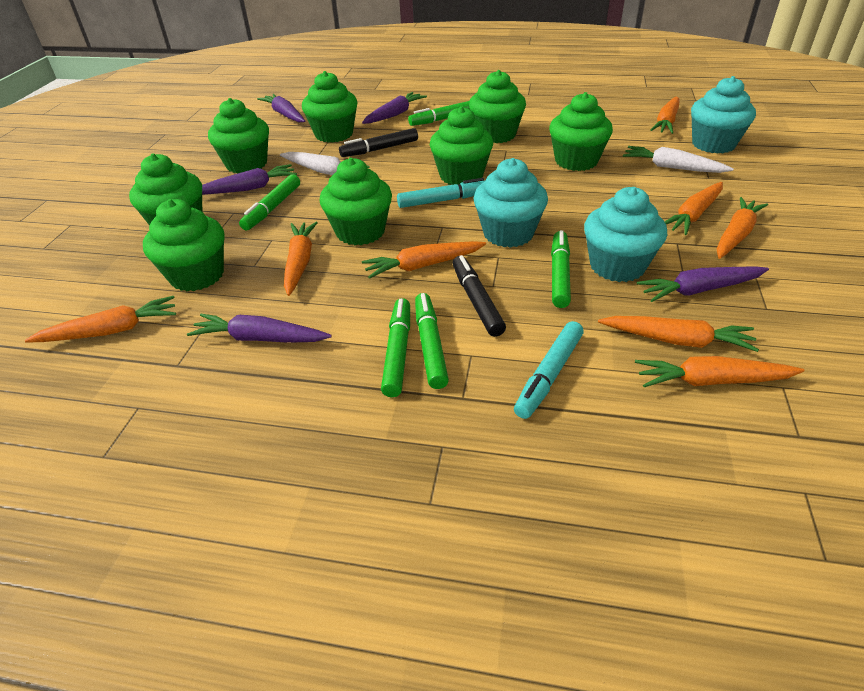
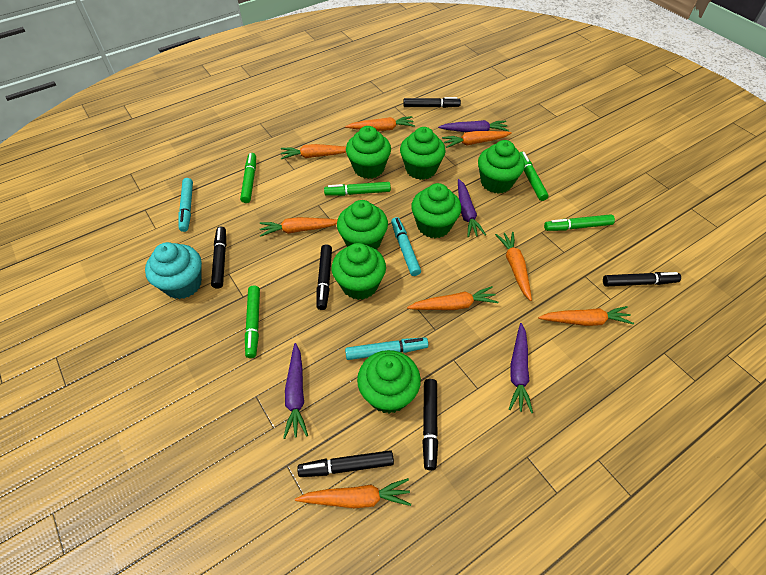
black marker: [339,128,418,157] [452,255,506,337] = 2 -> [211,227,226,289] [297,450,394,477] [316,244,332,310] [403,97,461,108] [422,379,438,470] [603,272,681,287] = 6
green cupcake: [129,153,202,226] [143,199,224,291] [208,98,269,174] [302,71,358,143] [320,158,392,245] [430,106,493,185] [469,70,526,143] [549,92,613,171] = 8 -> [332,243,386,300] [337,200,388,250] [346,126,391,179] [357,350,421,414] [400,127,446,180] [411,183,461,238] [478,140,525,194] = 7
purple carrot: [187,314,332,343] [202,164,297,195] [257,94,305,122] [362,92,427,124] [637,266,769,302] = 5 -> [283,343,308,439] [438,120,509,132] [458,179,486,238] [509,323,533,413] = 4
turquoise cupcake: [473,158,548,248] [584,187,667,282] [691,76,756,154] = 3 -> [145,242,202,299] = 1
turquoise marker: [397,178,485,208] [514,321,584,419] = 2 -> [178,178,193,232] [345,337,428,360] [391,217,421,276] = 3
white carrot: [280,152,370,175] [623,146,734,173] = 2 -> none = 0

